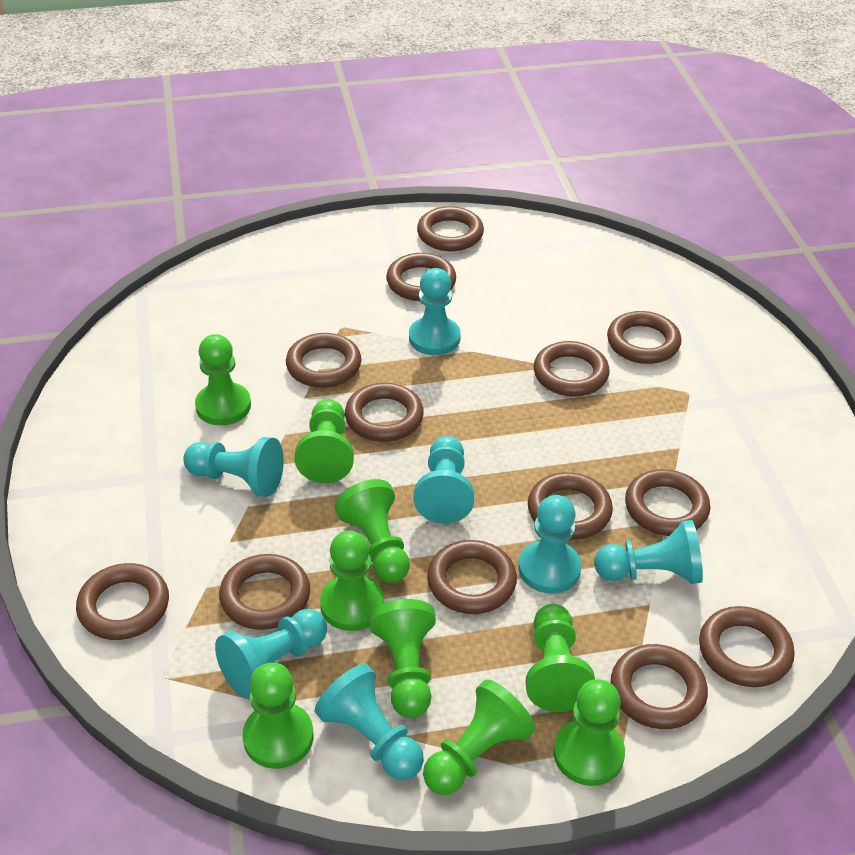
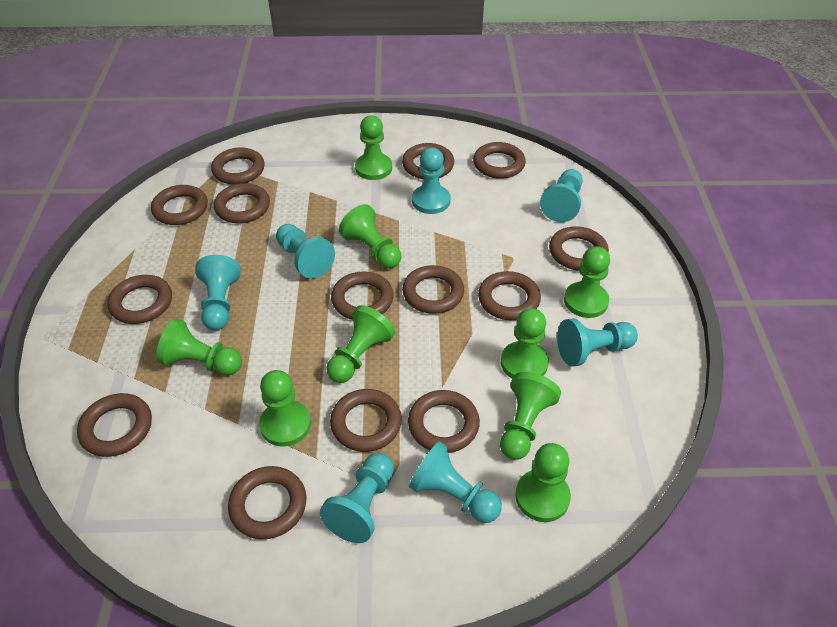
brown ring: [76,563,169,640] [219,554,310,630] [286,333,361,388] [345,383,424,442] [386,253,456,301] [417,206,484,251] [427,540,517,614] [528,472,613,540] [534,341,609,397] [607,311,681,364] [611,644,708,729] [625,469,710,536] [699,606,795,687] = 13 -> [77,393,152,457] [107,275,172,324] [151,185,208,225] [211,148,265,185] [214,183,270,224] [228,466,306,539] [330,389,402,452] [331,272,394,320] [402,143,454,179] [402,265,464,314] [408,390,480,453] [473,142,526,179] [478,271,541,320] [549,226,609,271] = 14

